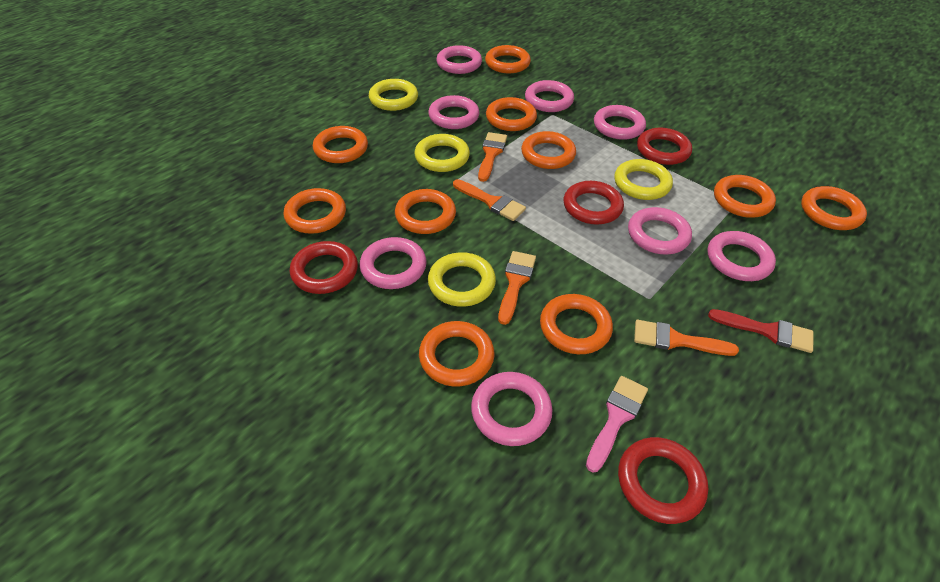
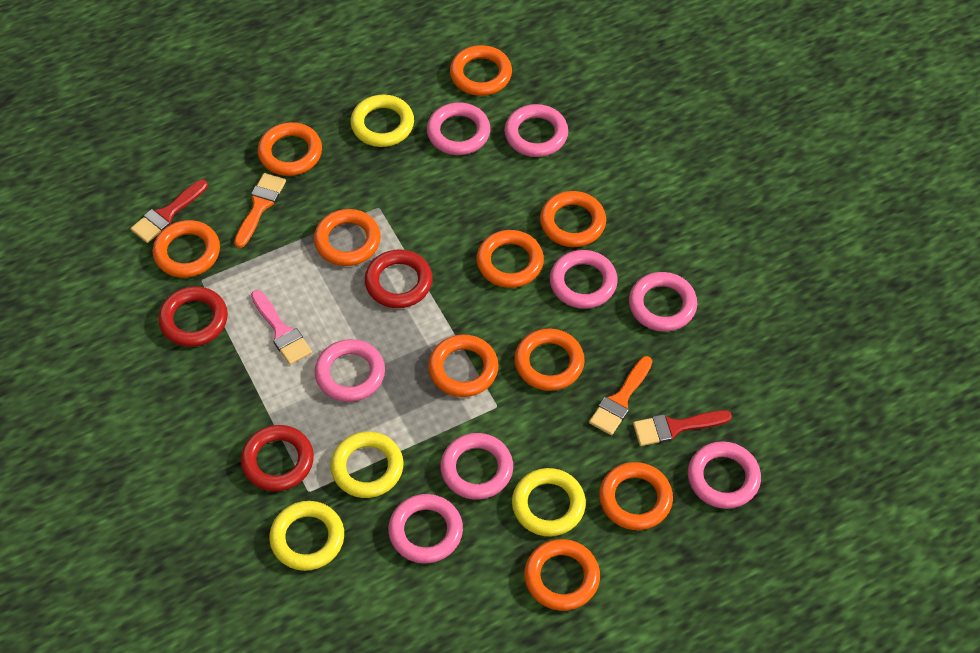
orange brush: [453,179,526,221] [478,132,507,182] [498,251,536,325] [634,320,739,356] = 4 -> [234,173,286,248] [589,356,652,435] = 2
red brush: [708,309,813,353] = 1 -> [131,180,208,243] [633,410,732,446] = 2
red ring: [290,241,358,294] [564,181,624,224] [618,437,708,524] [637,128,692,165] = 4 -> [158,286,228,347] [241,425,314,491] [365,249,433,308] = 3

